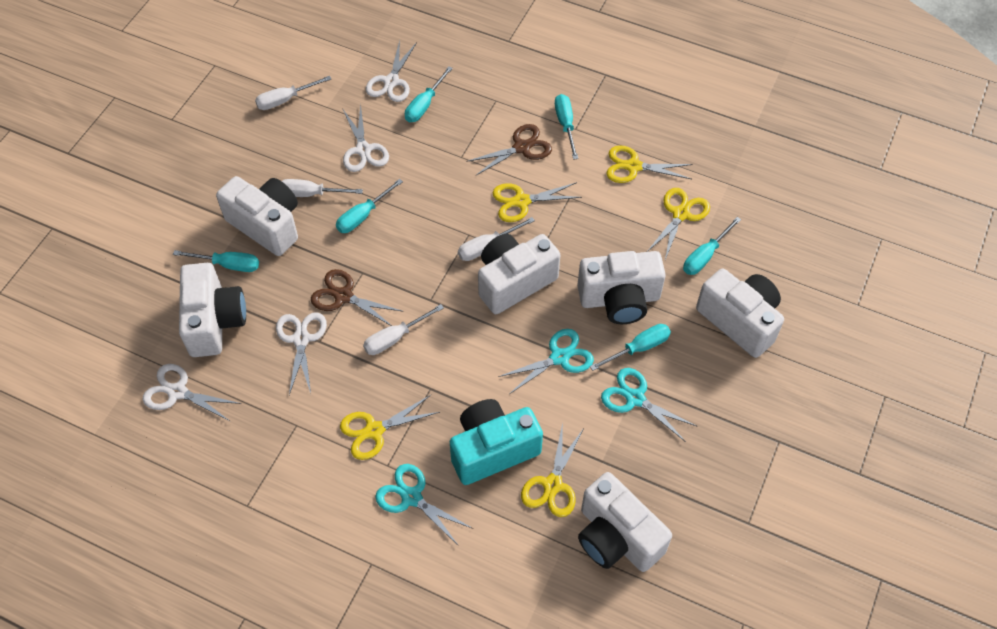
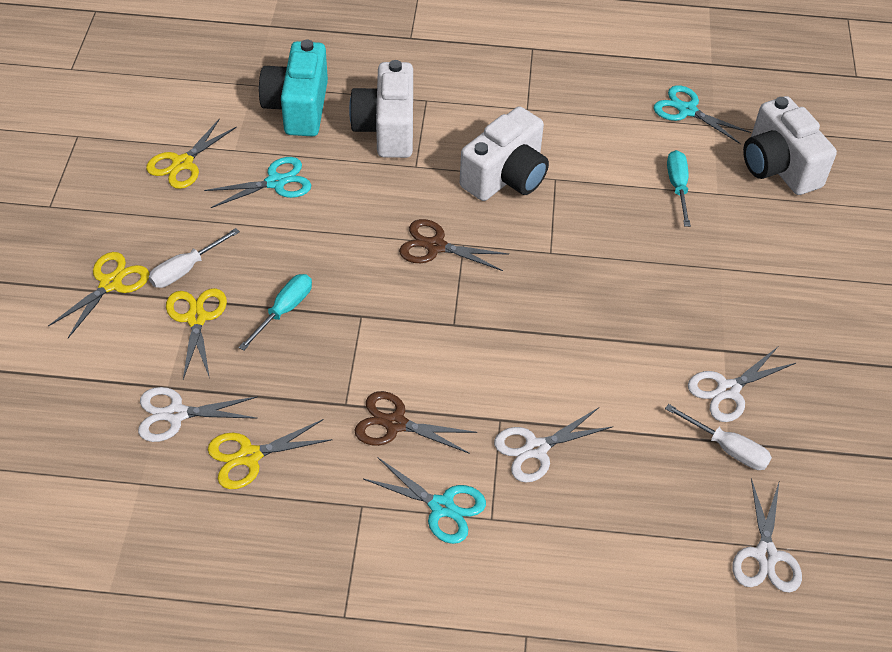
turquoise screwdriver: [173,250,259,272] [336,179,403,233] [405,66,453,122] [555,94,578,160] [590,324,671,371] [683,217,741,275] = 6 -> [238,274,312,351] [667,150,691,227] = 2
white camera: [179,263,246,357] [216,176,298,256] [478,234,561,314] [577,251,666,324] [578,472,672,572] [696,268,784,358] = 6 -> [349,60,413,158] [460,106,549,201] [743,96,837,195] = 3
white screwdriver: [255,76,331,110] [282,179,363,197] [363,304,444,355] [458,217,535,261] = 4 -> [149,228,240,288] [665,404,772,470] = 2
yellow scissors: [340,395,440,460] [493,182,582,222] [521,423,584,517] [606,145,693,183] [647,188,710,260] = 5 -> [48,252,150,338] [146,118,237,189] [166,288,227,379] [208,419,332,489] = 4

